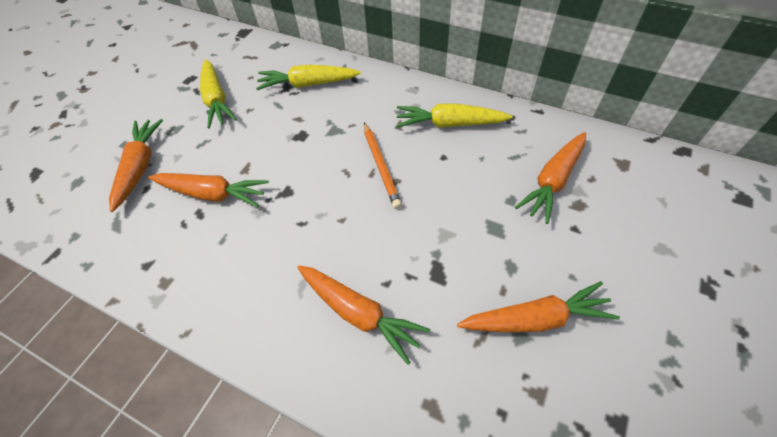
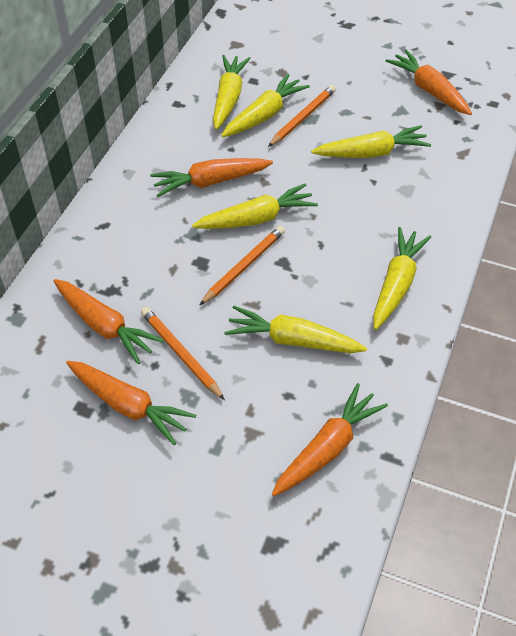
orange pencil: [364,122,402,209] = 1 -> [141,307,225,400] [200,226,285,305] [268,85,336,147] = 3
yellow carrot: [200,59,237,129] [256,65,361,90] [396,103,513,128] = 3 -> [192,183,318,229] [213,55,251,130] [221,74,310,137] [224,306,367,353] [311,125,431,158] [373,227,431,330] = 6

